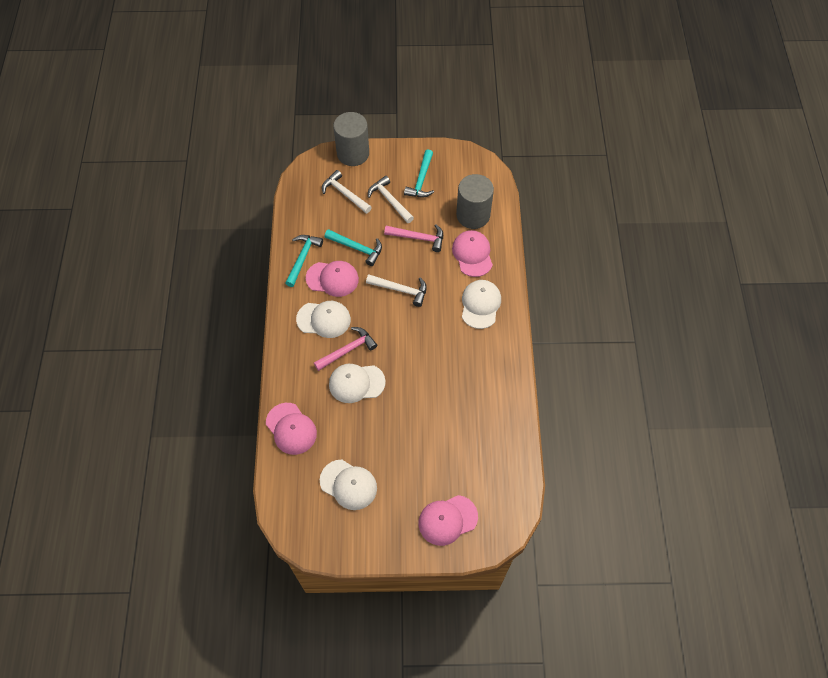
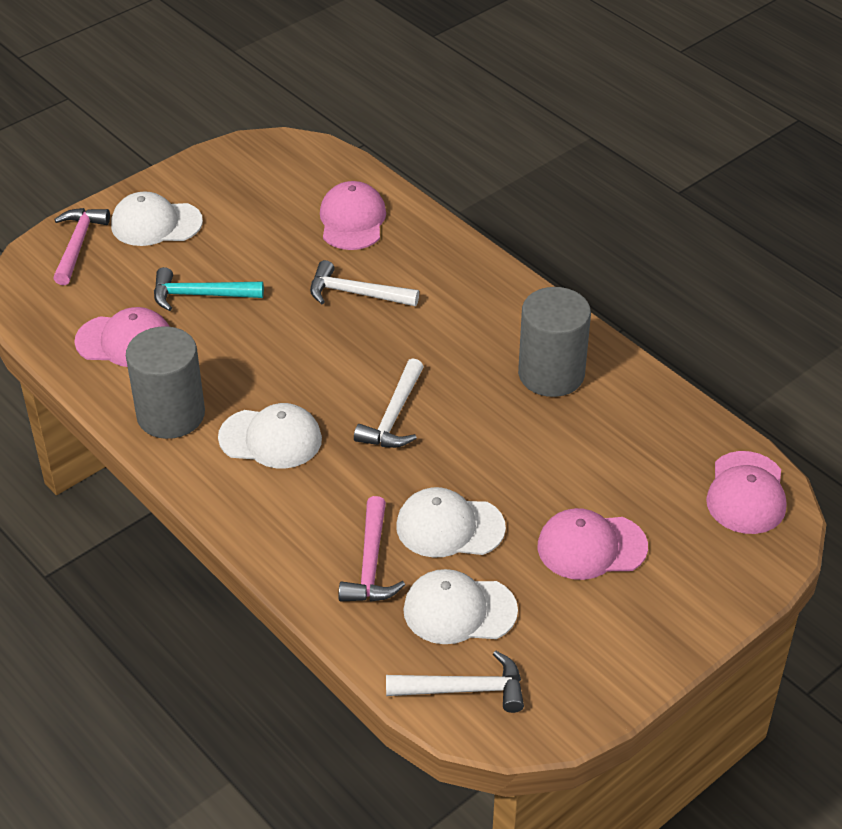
turquoise hammer: [285,235,323,287] [325,229,382,266] [404,149,434,197] = 3 -> [154,267,264,311] = 1

